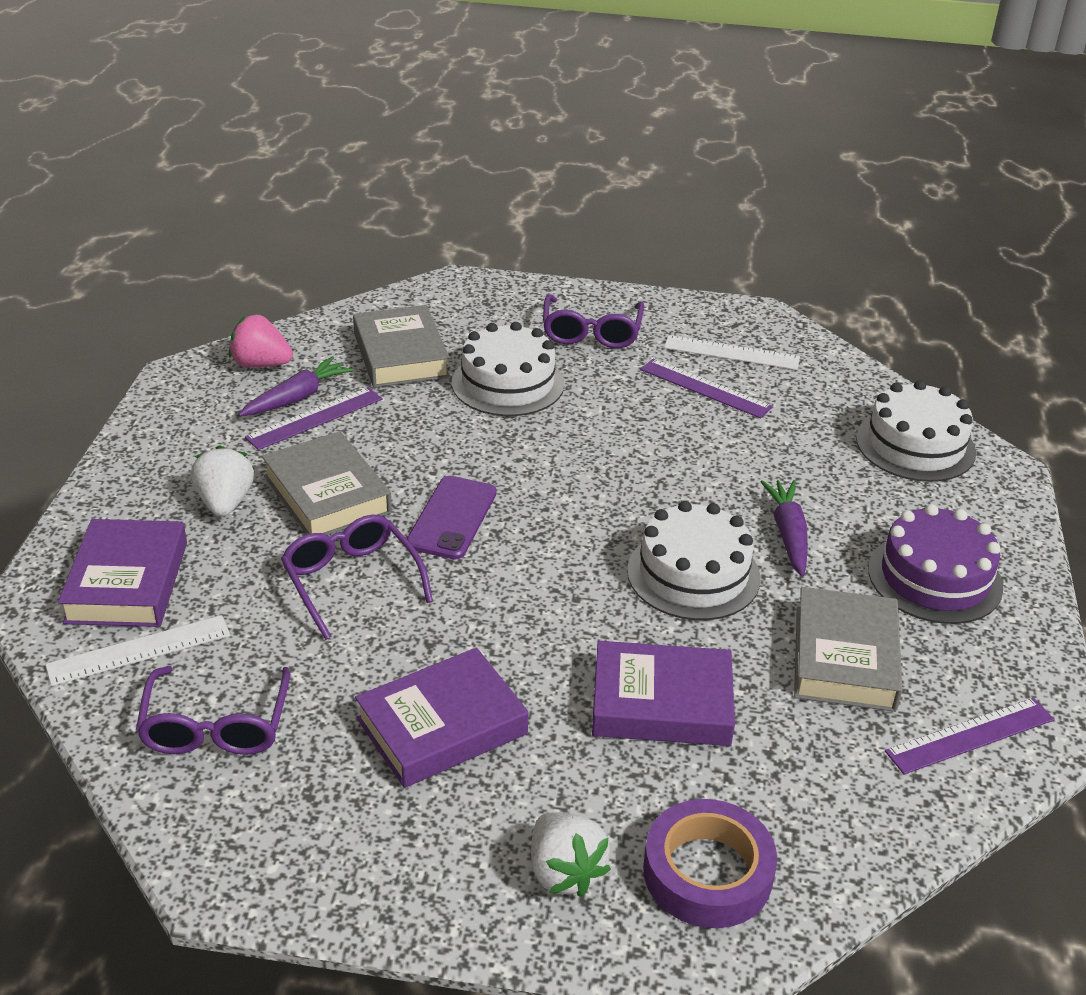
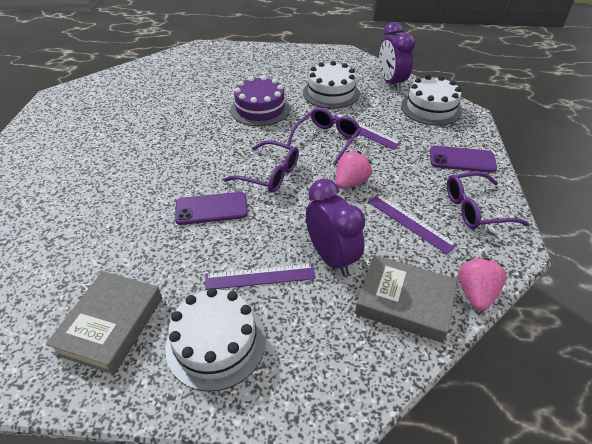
grey book: [262,431,392,535] [353,305,450,388] [794,587,903,712] = 3 -> [46,271,162,375] [355,255,457,343] = 2
pink strawberry: [229,315,293,368] = 1 -> [336,151,372,189] [458,258,506,311] = 2
purple book: [58,519,187,627] [355,647,529,788] [592,641,735,746] = 3 -> none = 0
purple carrot: [238,356,354,416] [760,480,808,576] = 2 -> none = 0
purple clock: none = 0 -> [306,179,365,276] [379,22,415,91] = 2
purple phone: [407,476,497,560] = 1 -> [175,192,248,225] [430,146,497,173] = 2
purple tape: [643,799,777,928] = 1 -> none = 0
white ruler: [45,615,230,686] [664,335,800,370] = 2 -> none = 0
white strawberry: [191,445,254,517] [531,812,611,897] = 2 -> none = 0

